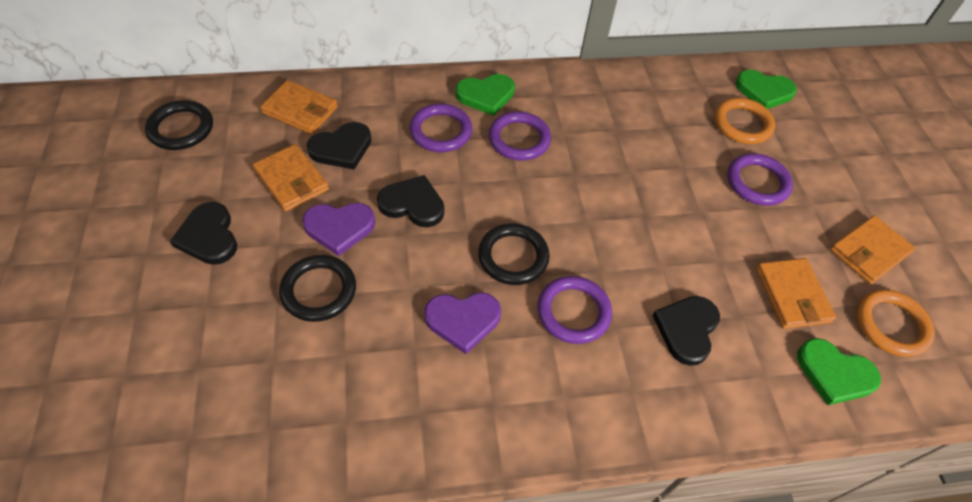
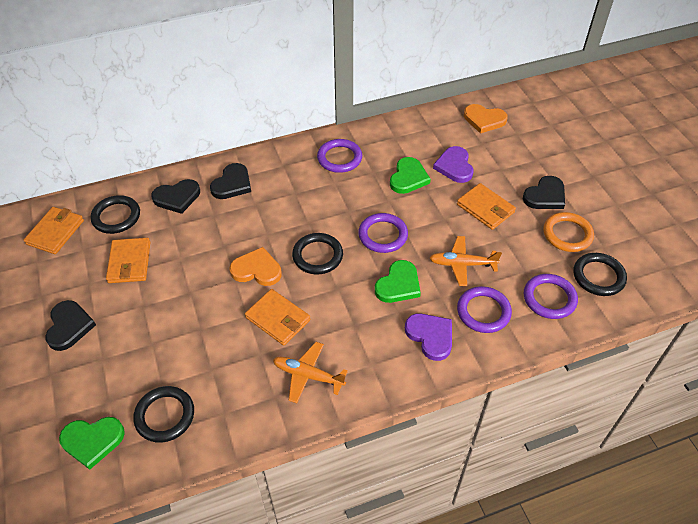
black ring: [145,100,213,150] [279,255,356,322] [478,223,550,285] = 3 -> [90,195,140,234] [133,386,194,443] [292,233,343,274] [573,253,627,296] = 4
orange heart: none = 0 -> [229,247,282,286] [464,104,508,133] = 2
orange plane: none = 0 -> [273,342,348,403] [430,236,502,286] = 2
orange ring: [714,98,775,144] [856,289,935,357] = 2 -> [543,212,594,252] = 1

